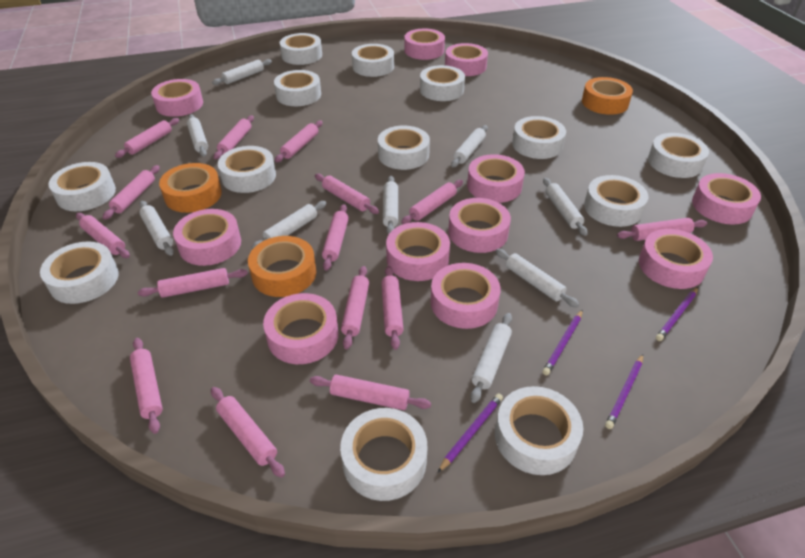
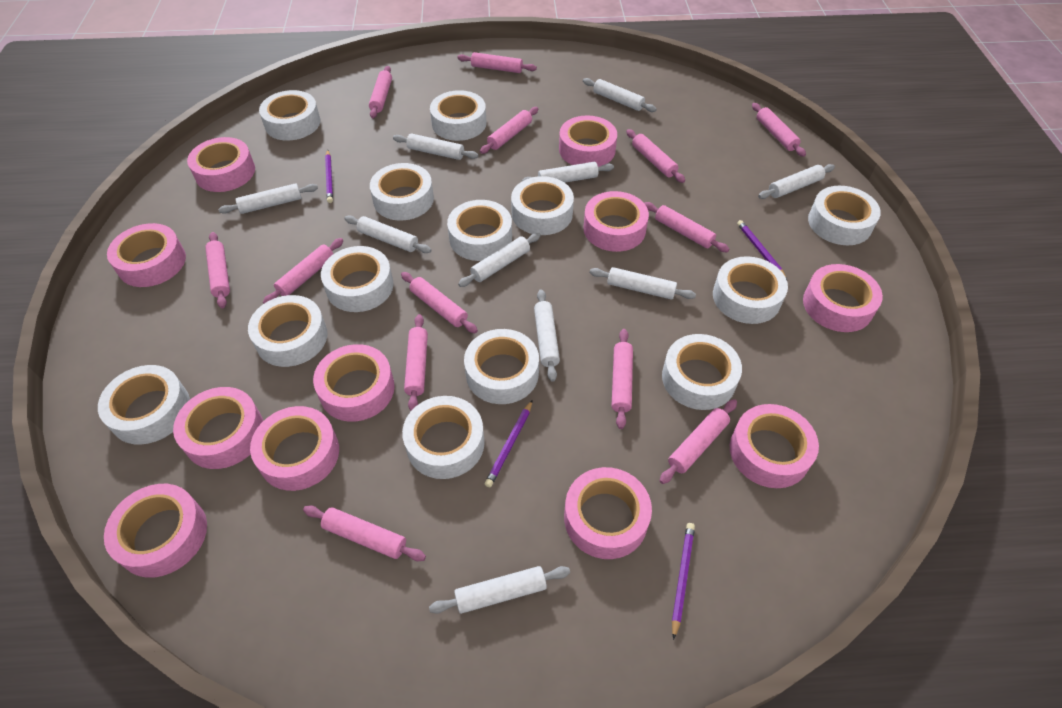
orange tape: [159,163,222,213] [248,236,316,297] [582,77,633,115] = 3 -> none = 0
pink rolling pin: [76,213,130,258] [102,165,160,220] [115,118,179,158] [130,338,163,434] [138,268,248,298] [211,387,285,478] [214,115,254,160] [275,121,323,162] [310,375,431,410] [315,174,379,214] [322,204,349,271] [341,266,369,349] [381,266,404,350] [401,180,463,224] [617,218,707,241] = 15 -> [205,232,230,308] [263,238,343,304] [303,506,426,561] [369,66,392,118] [401,272,478,333] [404,314,428,411] [457,52,537,73] [480,107,538,154] [611,329,633,429] [626,129,685,183] [644,202,730,252] [660,399,737,484] [752,103,806,157] = 13
white rolling pin: [139,201,174,256] [187,115,208,157] [212,59,272,85] [251,201,326,249] [383,176,398,234] [451,125,488,167] [471,313,512,403] [495,249,579,308] [543,178,588,236] = 9 -> [218,183,318,214] [344,216,431,253] [393,134,479,160] [429,566,570,614] [458,233,541,287] [522,162,614,183] [534,289,560,382] [583,78,657,112] [589,267,696,300] [758,164,835,199] = 10

